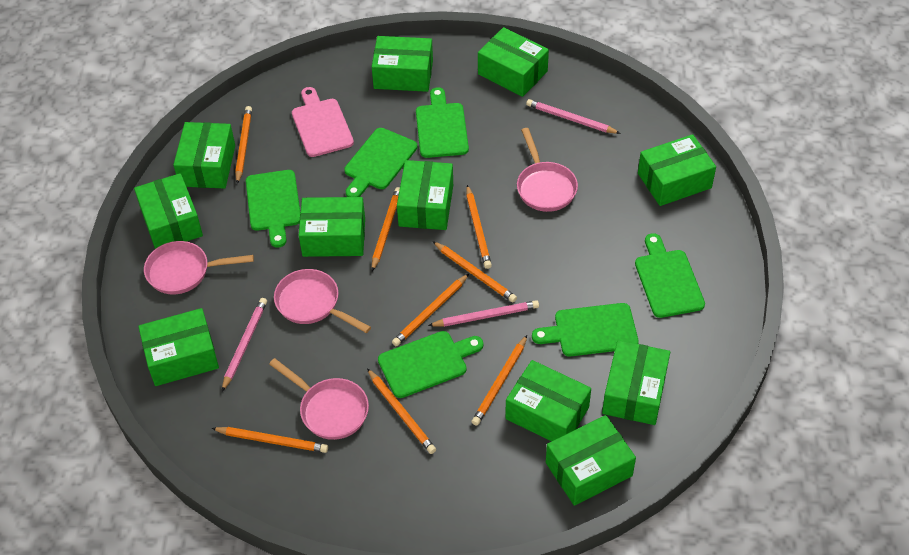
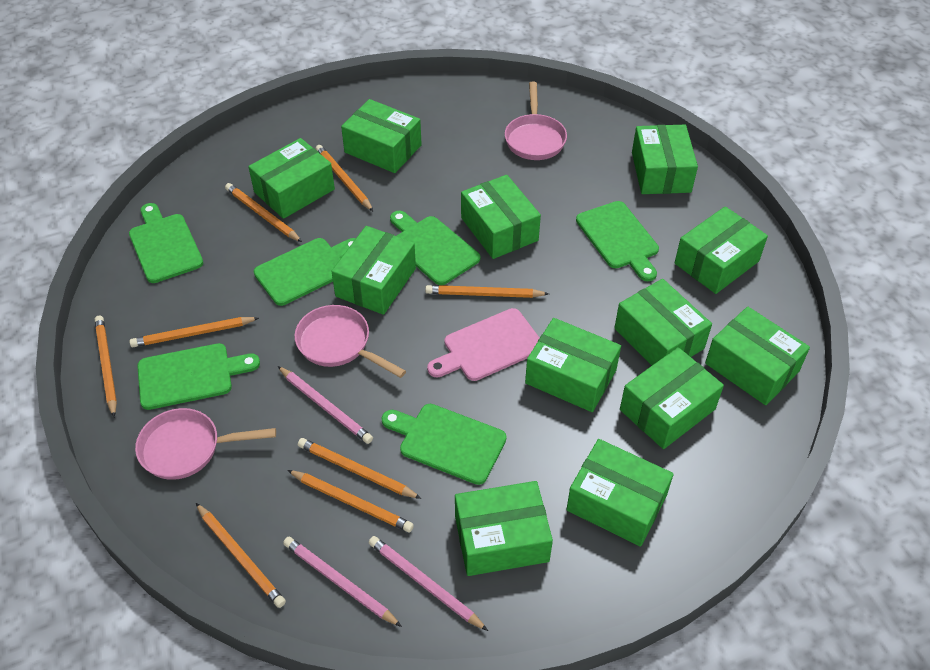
green box: [134,173,203,249] [138,308,219,386] [173,122,235,189] [299,197,365,257] [372,36,433,92] [397,160,453,230] [478,27,549,97] [505,360,591,441] [546,415,636,506] [602,340,670,425] [638,134,716,206] = 11 -> [248,138,335,219] [331,226,416,315] [341,99,422,173] [455,481,553,576] [461,175,541,259] [525,318,621,412] [566,439,674,547] [614,279,712,365] [620,347,724,449] [632,125,698,194] [675,206,768,294] [705,307,810,405] = 12
pink pan: [144,241,254,294] [269,358,369,440] [274,269,371,333] [517,128,578,212] = 4 -> [135,408,276,480] [294,305,406,378] [505,81,567,160] = 3

